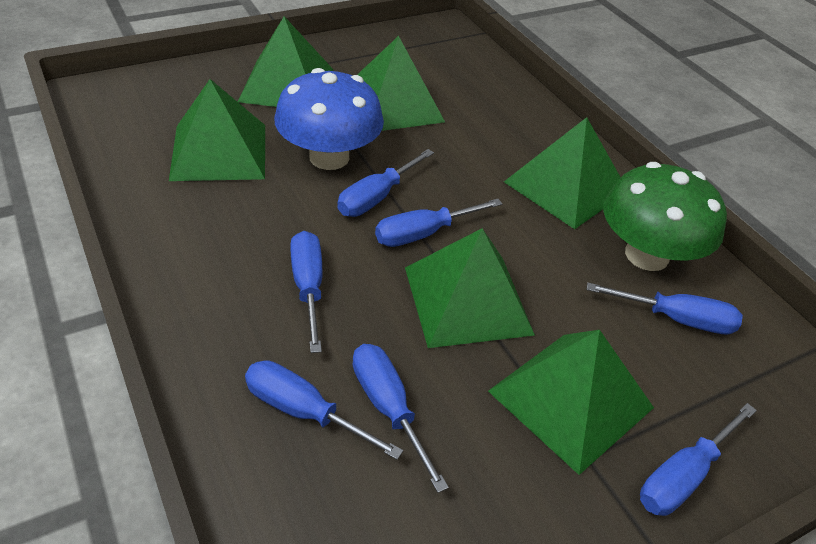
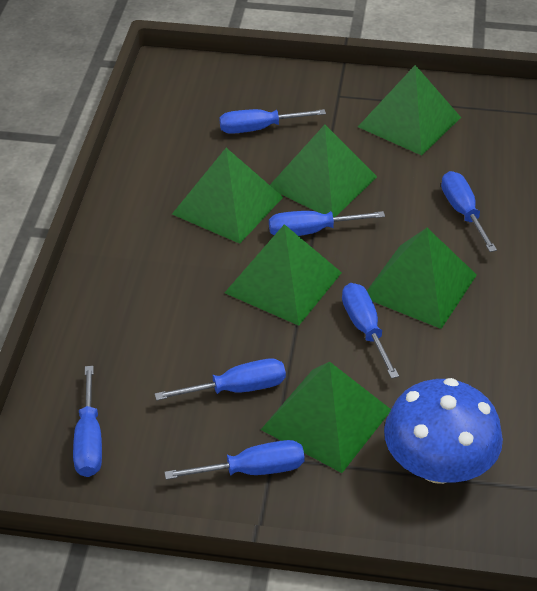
green mushroom: [603,162,727,271] = 1 -> none = 0

